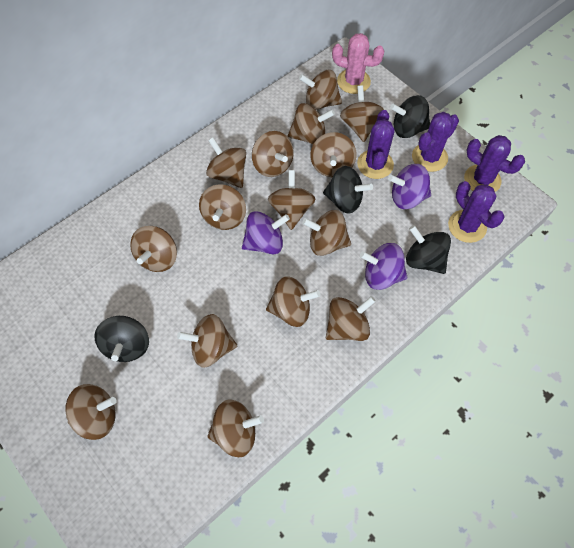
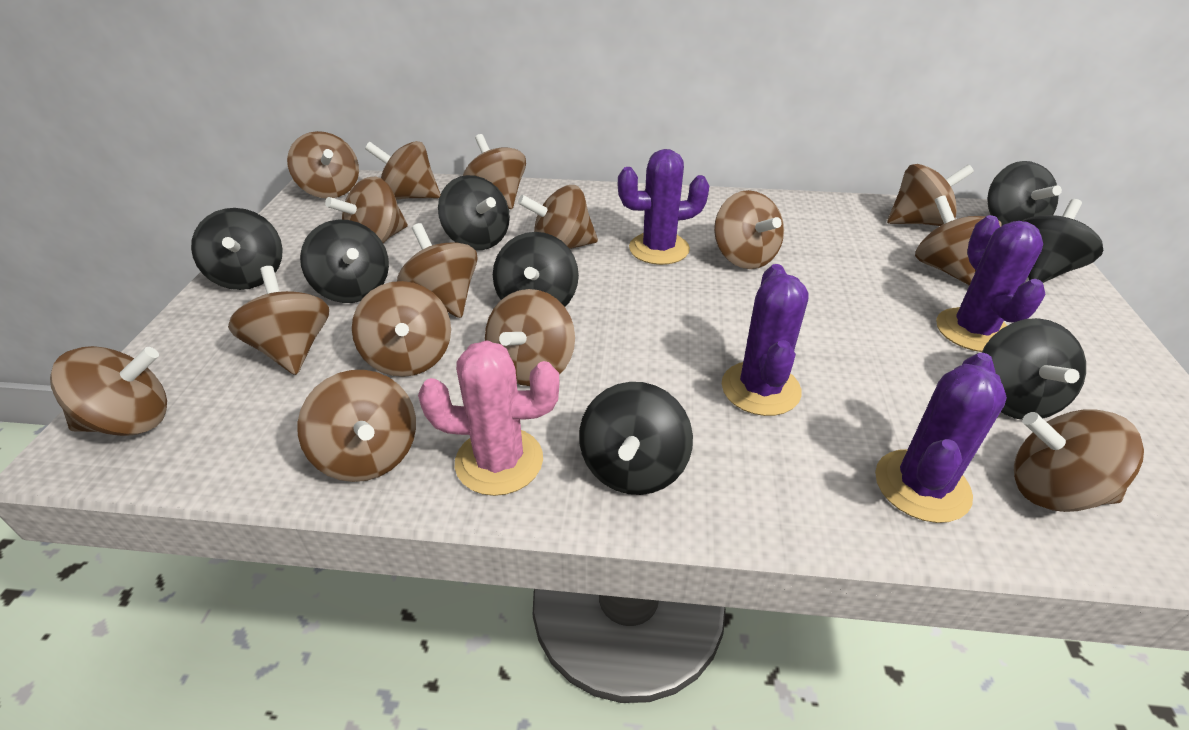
black spinning top: [94,316,149,362] [323,166,373,214] [390,95,430,138] [406,225,451,274] = 4 -> [191,208,283,290] [300,219,389,303] [438,175,510,250] [493,232,579,307] [579,382,693,495] [982,318,1086,420] [987,161,1062,226] [1022,199,1103,283] = 8
purple spinning top: [242,211,290,254] [360,243,408,290] [388,164,431,209] = 3 -> none = 0

